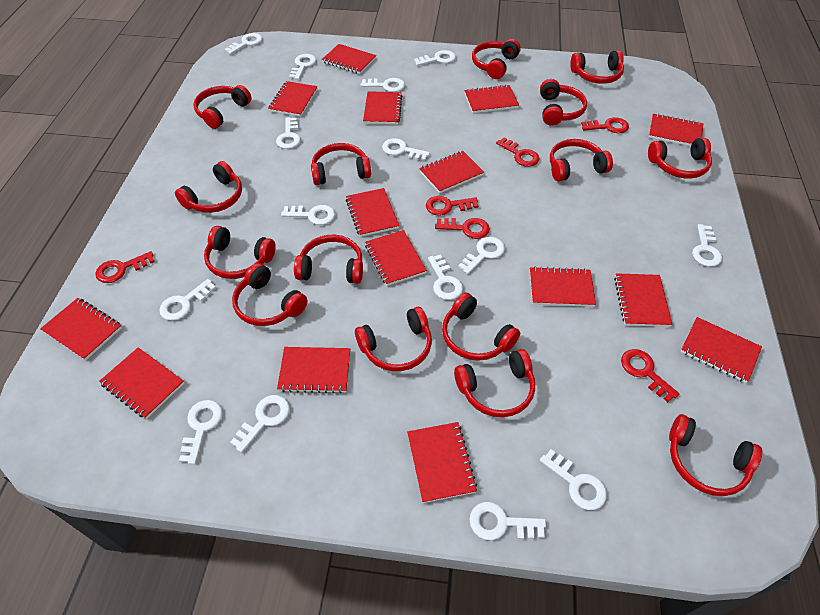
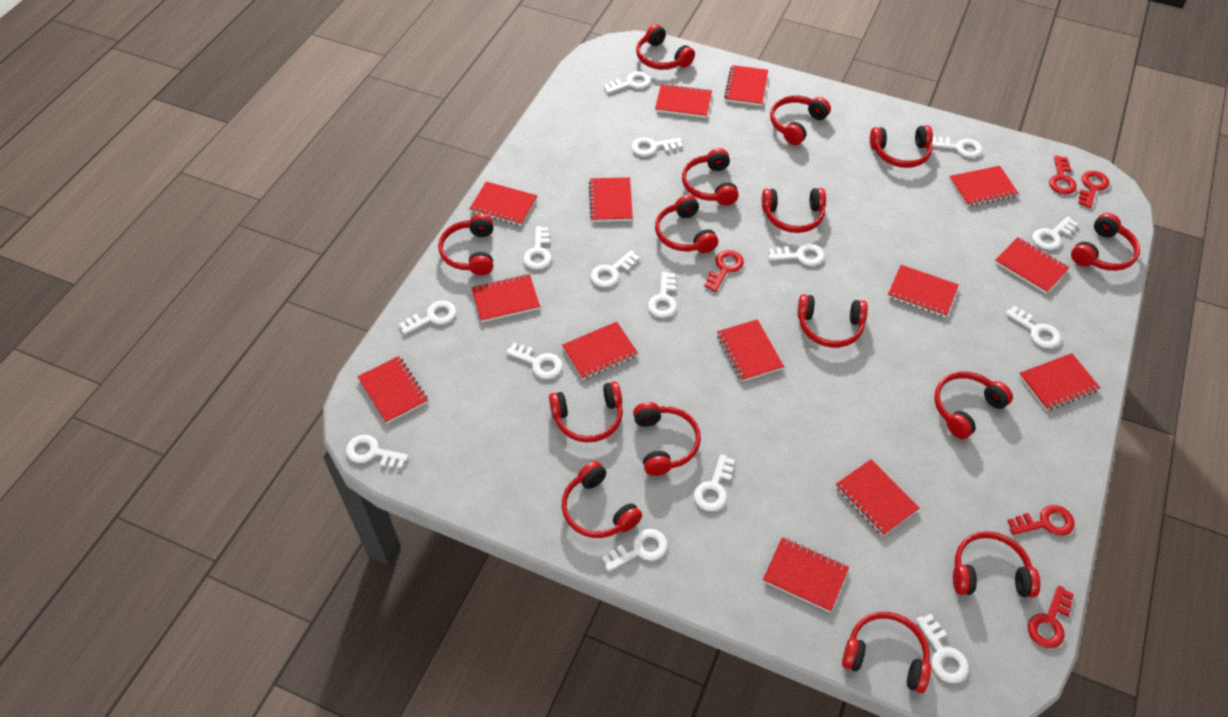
red key: [95,251,155,283] [426,196,478,216] [435,218,490,239] [496,137,539,167] [581,117,629,133] [621,349,679,402] = 6 -> [704,250,744,292] [1007,505,1075,536] [1028,585,1074,648] [1049,156,1077,194] [1078,171,1109,208] = 5
red notebook: [40,298,122,360] [99,347,184,419] [268,81,318,117] [277,347,350,394] [322,44,376,74] [346,188,399,237] [363,91,402,125] [365,230,427,286] [407,422,477,503] [419,151,484,193] [464,85,519,113] [530,266,596,307] [614,273,673,327] [649,113,703,146] [681,317,762,383] = 15 -> [357,356,428,424] [469,181,537,226] [471,274,540,322] [562,322,638,380] [589,177,633,222] [655,84,712,118] [717,319,784,382] [724,65,768,106] [763,537,849,612] [835,459,919,536] [888,265,959,318] [949,166,1019,206] [995,237,1070,293] [1019,353,1100,410] = 14

